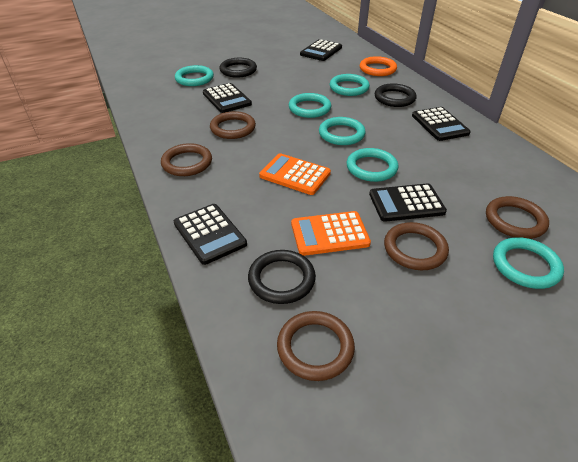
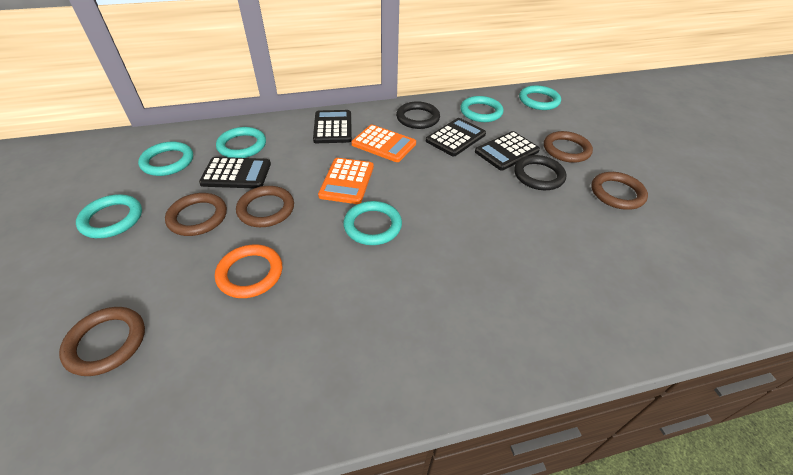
black calculator: [174,204,247,265] [203,83,252,113] [300,39,342,61] [369,183,447,222] [412,107,471,141] = 5 -> [199,157,271,188] [313,110,352,143] [426,118,486,156] [475,131,540,171] = 4
black ring: [219,58,257,78] [248,250,316,304] [375,83,417,107] = 3 -> [396,101,440,129] [514,155,566,190] = 2

